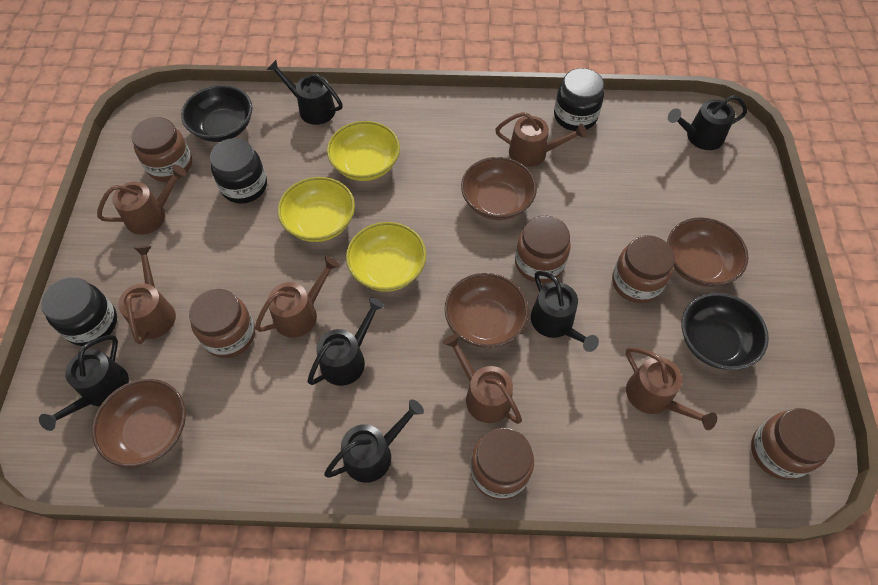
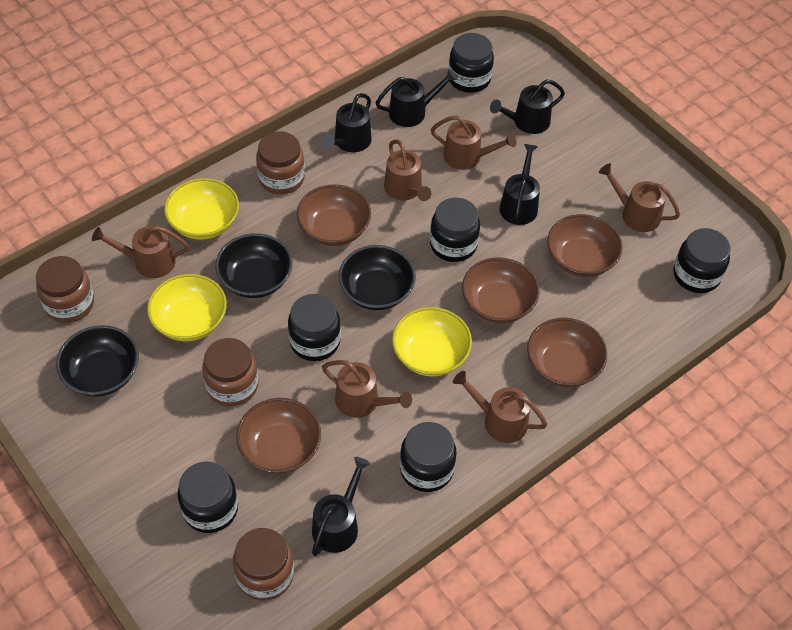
black bowl: [181,85,252,142] [682,293,769,370] = 2 -> [56,325,139,397] [215,233,293,298] [338,245,416,310] = 3
black jar: [41,277,117,346] [210,138,267,204] [554,68,604,131] = 3 -> [178,462,238,533] [288,294,341,361] [400,422,457,492] [430,198,480,262] [449,33,494,93] [673,228,731,293] = 6
black watering can: [39,335,129,431] [267,60,343,125] [307,298,385,386] [324,399,424,483] [531,271,599,352] [668,95,747,150] = 6 -> [312,457,370,556] [321,93,372,152] [376,69,458,127] [490,79,565,134] [500,144,540,225] = 5
brown bowl: [92,379,186,467] [445,273,528,348] [461,157,537,220] [667,217,749,287] = 4 -> [236,398,321,474] [297,184,371,246] [462,257,539,323] [527,318,607,388] [547,214,623,277] = 5
brown jar: [131,117,192,182] [189,289,255,358] [470,428,534,500] [515,215,571,283] [612,235,675,303] [751,408,835,480] = 6 -> [36,256,94,323] [202,338,258,406] [233,528,294,601] [256,131,305,194] = 4

